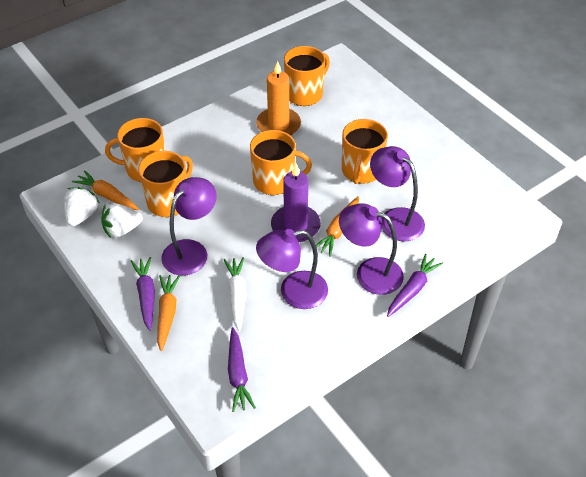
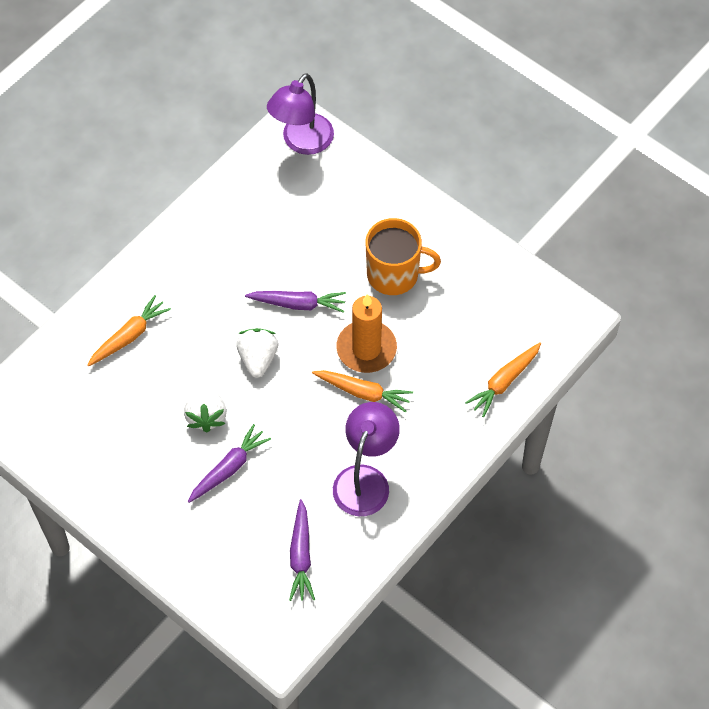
orange mug: [105,118,165,182] [139,151,193,217] [250,130,312,195] [284,46,330,106] [342,119,388,184] = 5 -> [365,218,441,295] = 1
purple candle: [271,164,321,242] = 1 -> none = 0
purple lamp: [161,177,217,276] [256,229,328,309] [339,203,404,295] [370,146,425,241] = 4 -> [267,73,334,155] [333,402,400,516] = 2
white carrot: [224,257,246,332] = 1 -> none = 0

